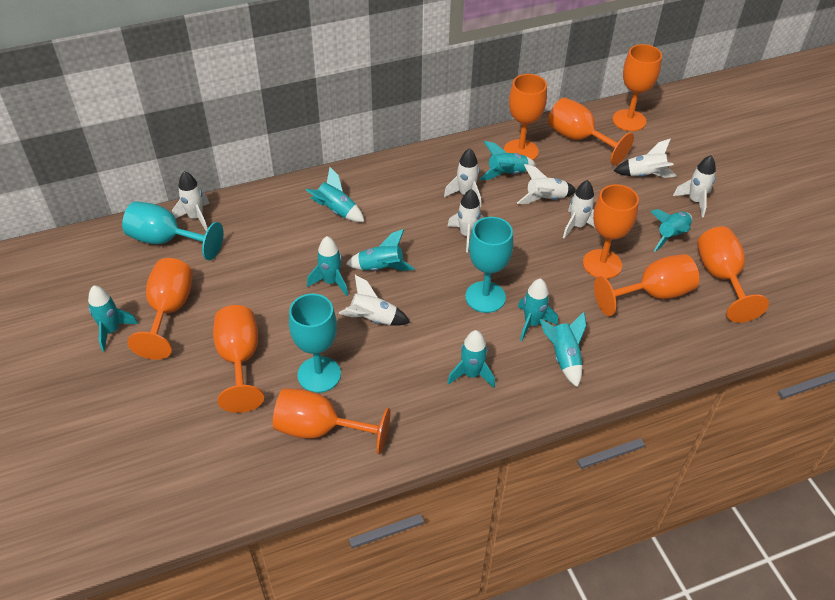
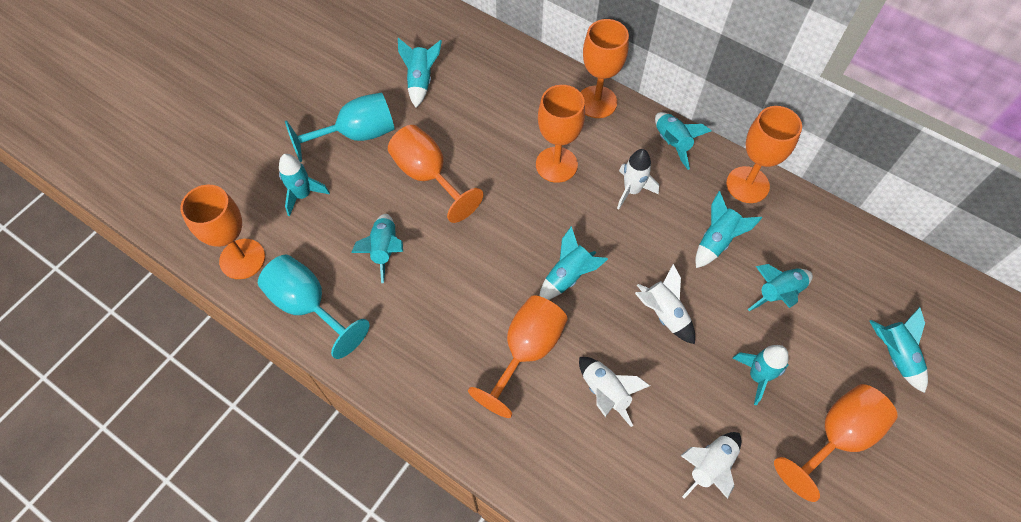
orange goblet: [127,258,193,360] [213,305,264,413] [273,388,391,454] [504,74,547,160] [548,97,634,165] [583,184,639,279] [594,254,699,316] [613,44,662,131] [697,226,769,323] = 9 -> [180,185,265,279] [388,125,483,223] [468,295,568,418] [536,85,585,183] [581,19,629,118] [726,106,802,203] [774,384,898,502] = 7
turquoise goblet: [122,201,223,260] [289,294,341,393] [465,217,513,313] = 3 -> [258,255,369,359] [285,92,394,162] = 2
white rocket: [172,171,209,231] [339,275,410,326] [444,148,481,207] [447,189,485,252] [517,164,576,204] [563,180,595,239] [614,138,677,178] [673,155,716,217] = 8 -> [579,357,650,427] [617,149,659,209] [635,264,695,344] [680,432,741,499] = 4

